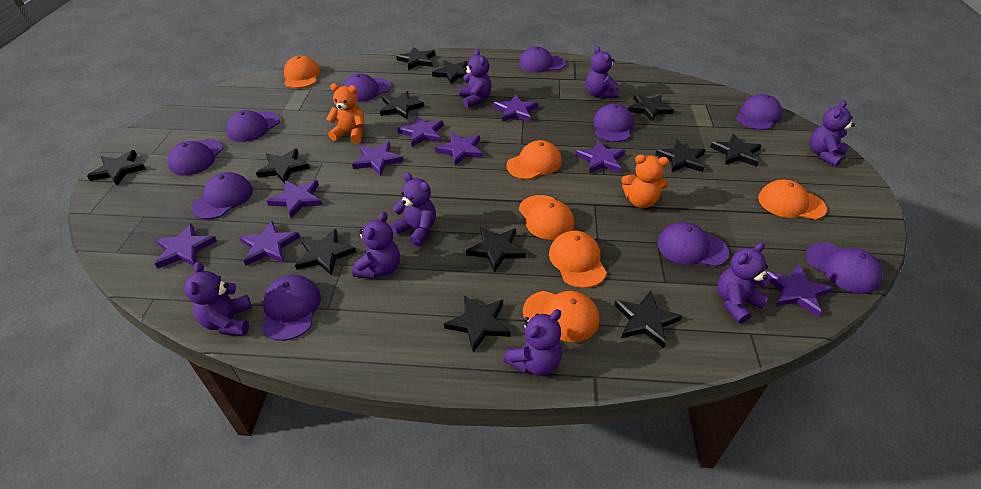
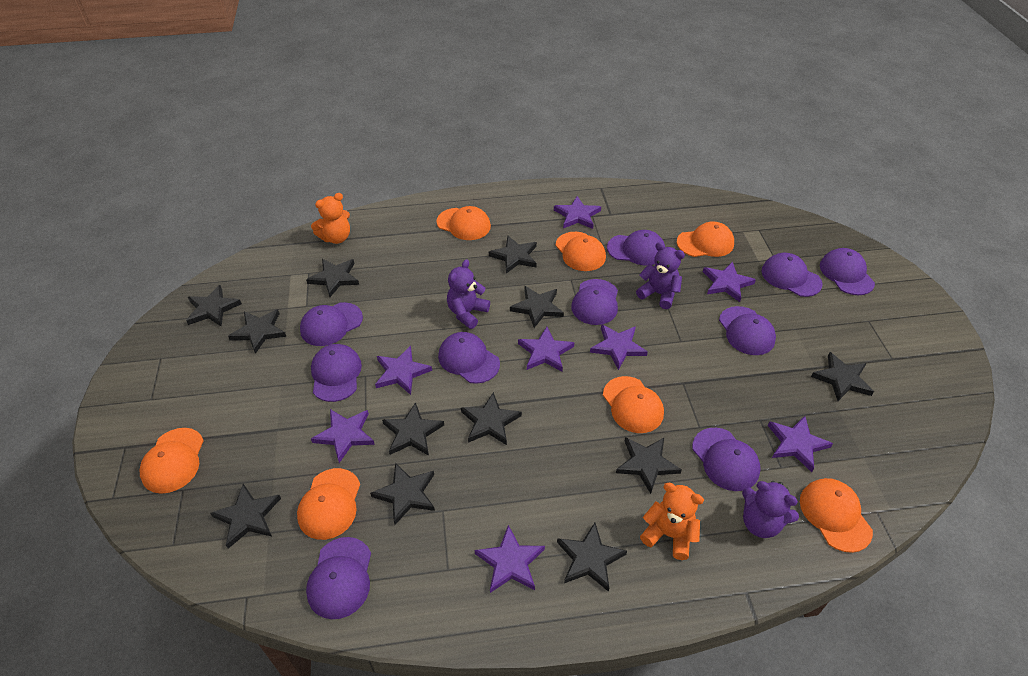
orange cap: [284,55,320,88] [506,140,562,179] [519,195,574,240] [523,291,599,342] [549,230,607,288] [758,179,827,220] = 6 -> [140,428,204,494] [297,468,360,540] [436,206,491,240] [555,232,606,271] [603,376,664,433] [677,221,734,257] [800,478,873,553] = 7
purple star: [155,223,217,269] [239,221,300,266] [267,180,323,218] [352,141,404,176] [397,116,444,147] [435,132,483,166] [493,94,538,122] [575,140,625,173] [766,264,833,317] = 9 -> [311,409,375,463] [375,346,432,395] [475,525,545,593] [518,327,574,372] [554,196,601,229] [590,324,648,370] [703,261,756,302] [768,416,833,472] = 8
purple teddy bear: [185,261,252,336] [352,212,400,279] [391,172,436,247] [459,49,492,108] [503,309,562,376] [586,46,619,99] [717,242,770,324] [810,100,855,167] = 8 -> [447,259,490,329] [636,242,685,309] [742,481,799,538] = 3

